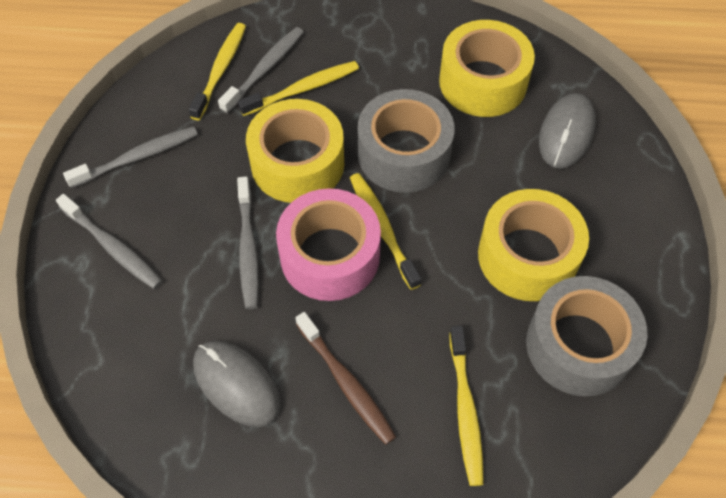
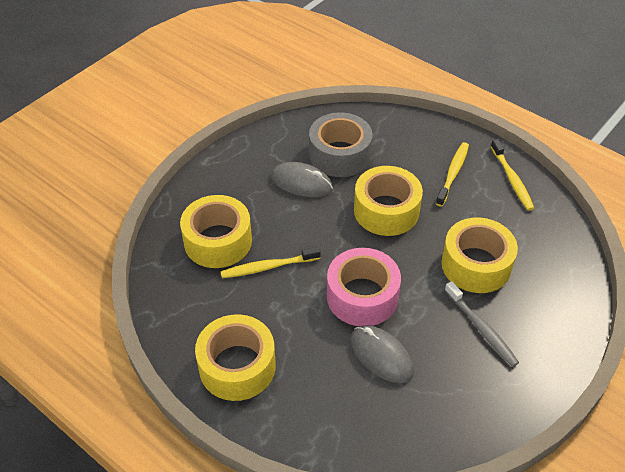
brown toothbrush: [295,312,396,445] = 1 -> none = 0
grey tape: [358,89,454,193] [526,276,647,397] = 2 -> [309,112,372,177] = 1
grey toothbrush: [56,194,162,289] [63,126,198,188] [218,27,304,113] [237,177,259,309] = 4 -> [445,281,519,367] = 1
yellow tape: [246,99,344,203] [439,20,535,117] [478,189,589,301] = 3 -> [180,195,252,268] [195,314,276,401] [354,166,423,236] [441,218,518,293] = 4
yellow toothbrush: [189,23,246,120] [238,61,359,116] [350,173,421,290] [449,326,484,486] = 4 -> [220,247,320,278] [436,142,469,206] [490,139,534,211] = 3

